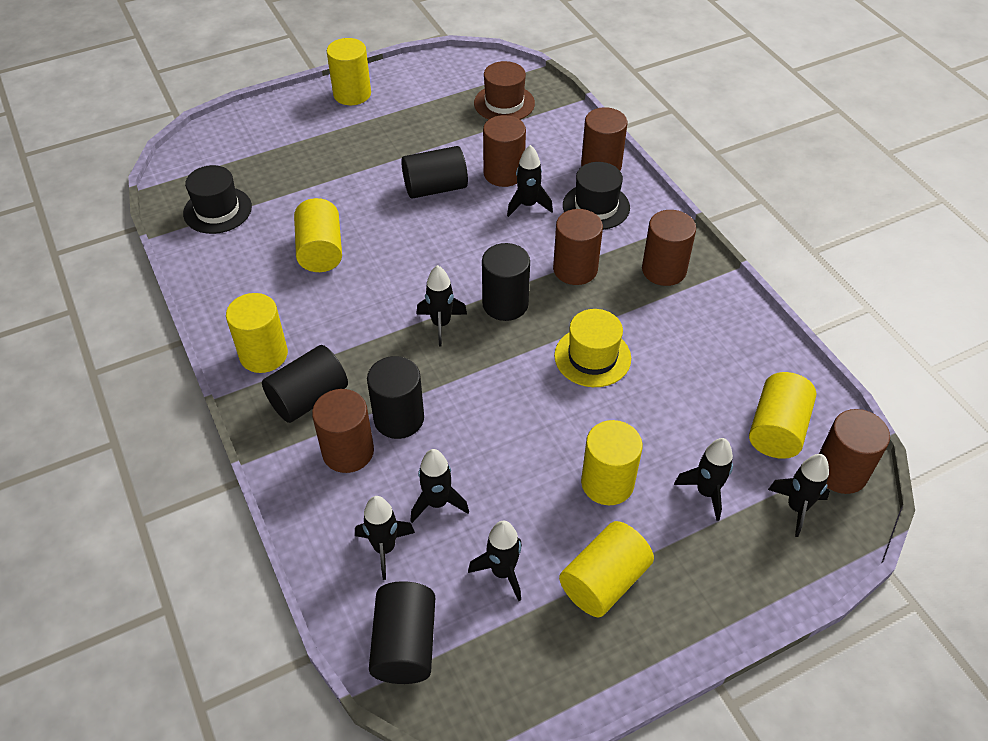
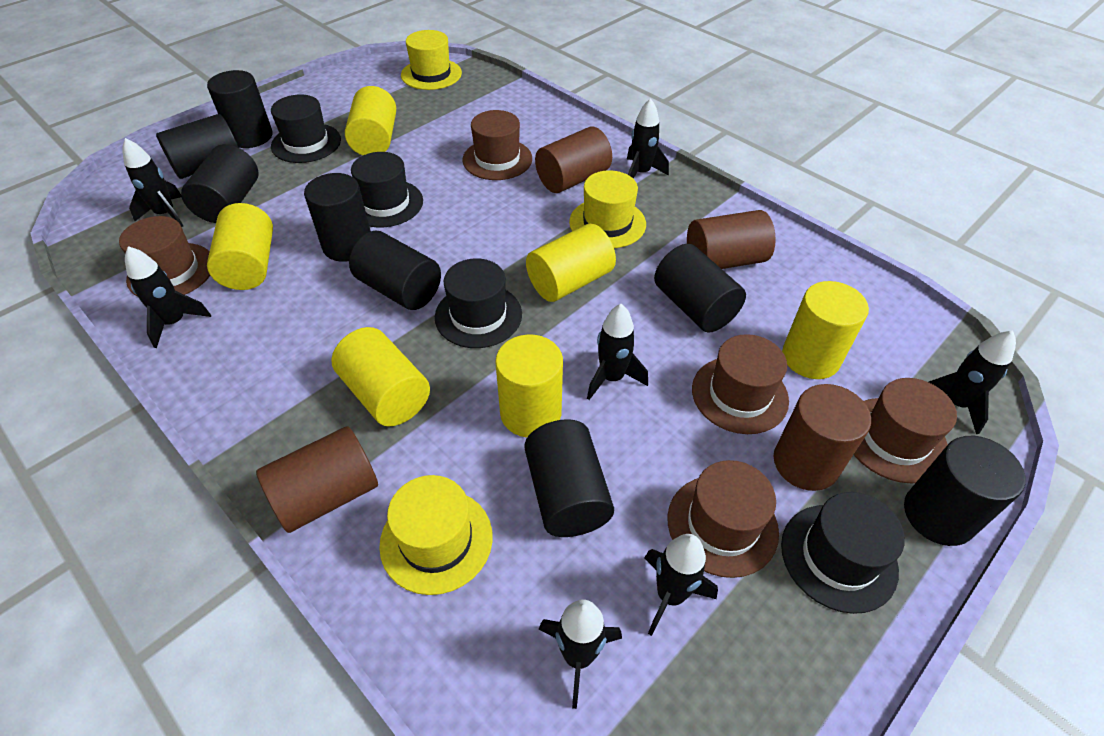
black cylinder: [262,345,348,423] [367,356,424,439] [369,581,435,684] [401,146,468,199] [482,243,530,321] = 5 -> [156,114,239,179] [181,144,259,223] [207,70,273,148] [304,173,370,262] [349,231,441,310] [524,419,614,537] [654,244,746,333] [904,436,1026,546] = 8
black hat: [183,165,252,234] [563,162,630,230] = 2 -> [271,94,341,163] [351,152,423,228] [435,258,522,348] [781,492,905,614] = 4
brown cylinder: [312,389,374,473] [483,115,526,187] [553,209,603,285] [581,107,627,170] [642,210,696,286] [819,409,890,494] = 6 -> [256,426,378,533] [535,127,612,193] [687,210,776,269] [774,384,871,491] = 4
brown hat: [474,61,535,120] = 1 -> [119,216,210,297] [462,110,532,180] [668,460,779,578] [692,334,789,434] [854,378,957,484] = 5
yellow hat: [554,309,631,387] = 1 -> [379,475,493,595] [401,30,462,90] [569,170,646,248] = 3

